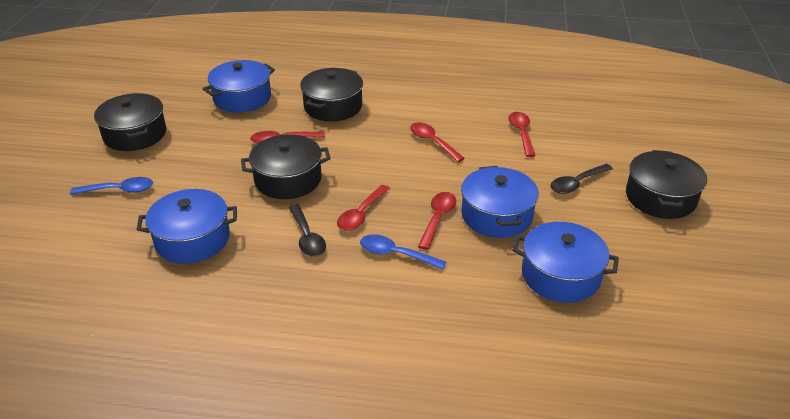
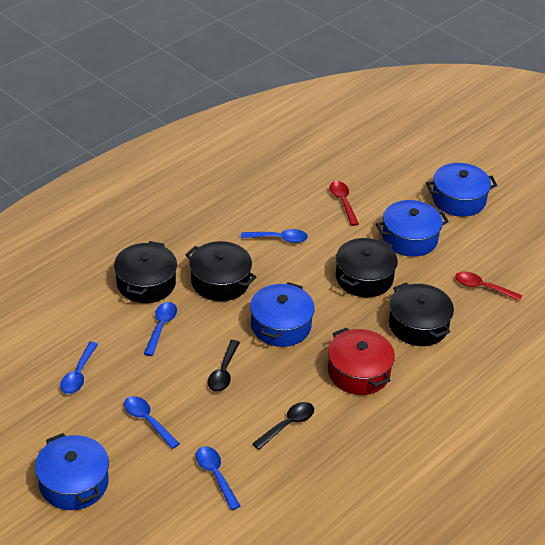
blue spoon: [70,177,153,195] [360,234,446,270] = 2 -> [60,342,98,394] [124,396,180,449] [144,302,177,356] [196,446,241,510] [241,229,308,243] = 5
red pot: none = 0 -> [328,328,395,395] = 1
red spoon: [250,131,325,144] [337,185,390,231] [410,122,465,162] [418,192,456,250] [508,112,536,157] = 5 -> [330,181,359,226] [455,271,522,301] = 2

